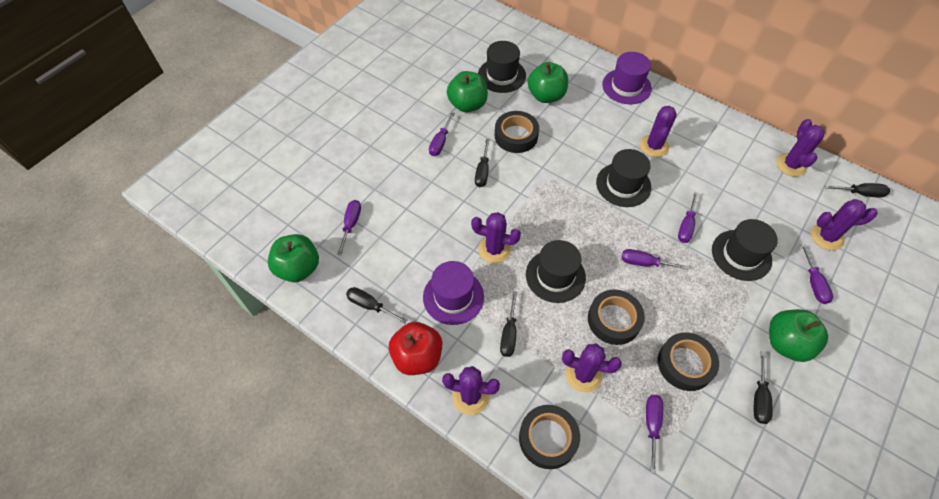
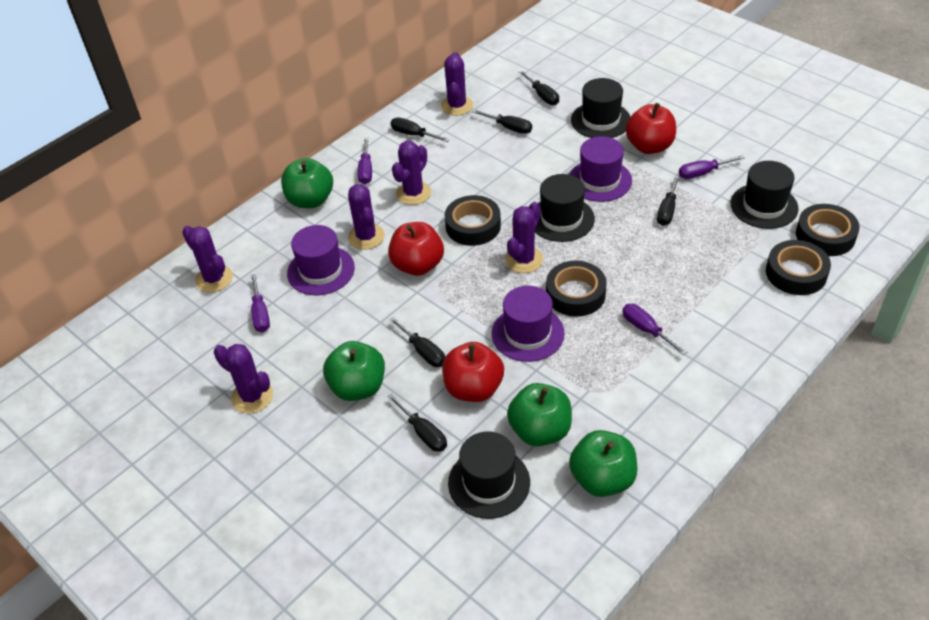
black screwdriver: [346,287,407,323] [475,139,490,187] [500,291,517,357] [754,352,773,424] [825,183,890,198] = 5 -> [387,394,447,452] [389,317,445,367] [391,117,450,142] [472,110,532,134] [518,70,559,105] [657,175,680,226] = 6
purple hat: [423,261,484,325] [602,52,652,104] = 2 -> [287,225,355,295] [492,286,565,362] [569,136,632,202] = 3
purple screwdriver: [337,200,361,255] [429,112,455,156] [622,249,689,270] [646,395,663,474] [678,192,698,243] [801,244,833,304] = 6 -> [251,274,270,332] [358,137,372,184] [622,304,687,355] [679,155,745,179] = 4
red apple: [389,322,442,375] = 1 -> [388,222,444,276] [442,342,504,402] [625,103,676,154] = 3

